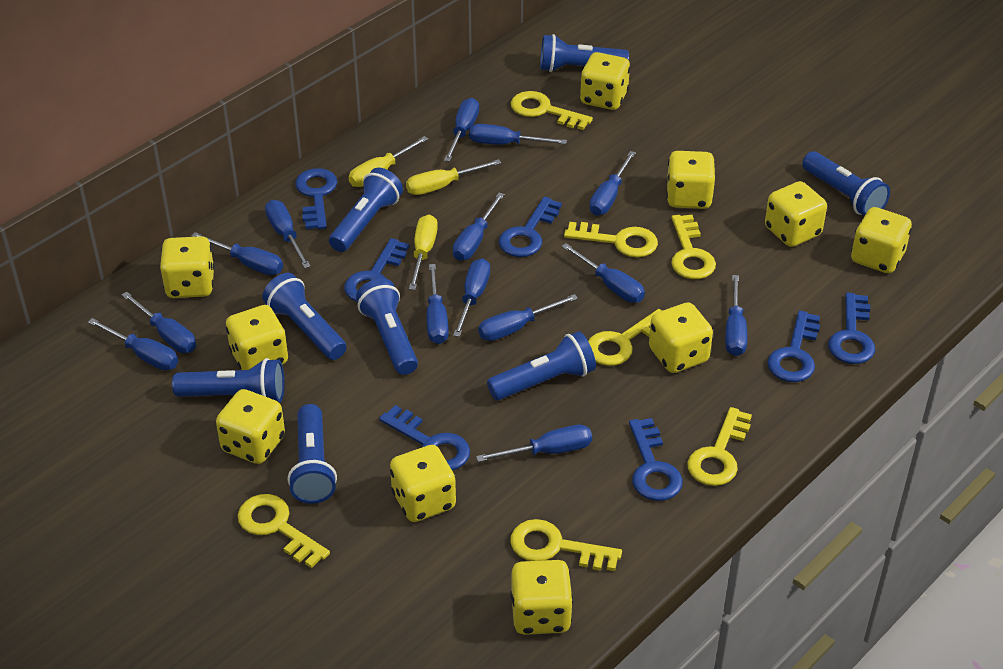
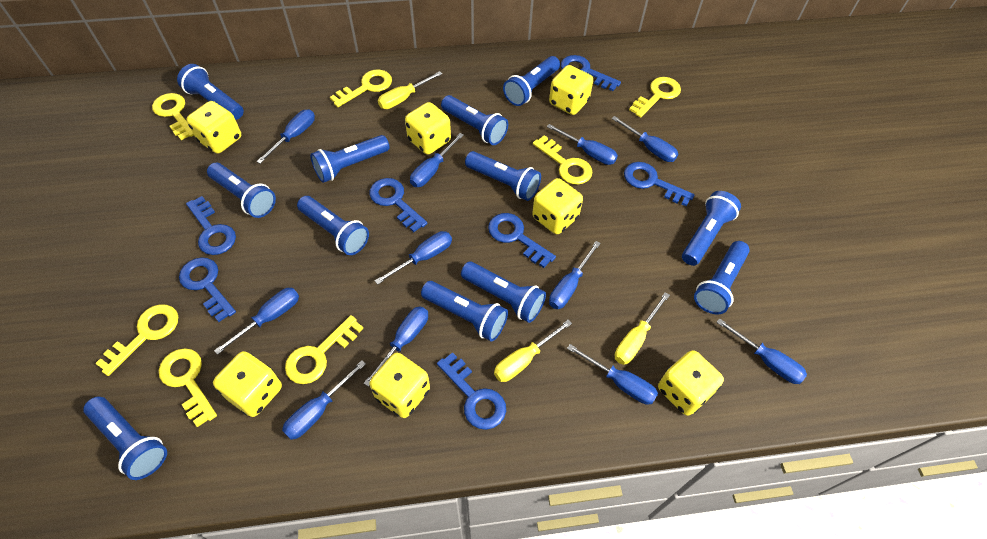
blue flashlight: [172,358,284,402] [262,273,347,360] [288,404,337,504] [329,168,403,252] [356,278,418,375] [487,331,596,400] [540,34,629,72] [802,151,890,216] = 8 -> [84,396,167,480] [177,64,244,120] [207,163,276,218] [297,196,369,255] [310,135,390,183] [421,281,508,341] [441,95,508,145] [461,262,546,323] [465,151,541,201] [503,56,560,106] [682,191,741,266] [694,241,750,314] = 12
blue screwdriver: [88,318,178,370] [121,291,196,353] [191,232,283,275] [265,200,311,268] [427,264,449,344] [444,98,479,162] [453,193,505,261] [453,258,490,337] [469,124,567,145] [476,425,592,462] [478,294,578,341] [561,243,645,303] [590,151,636,215] [725,275,747,356] = 14 -> [214,288,299,355] [256,109,315,164] [282,360,366,440] [364,306,428,387] [375,231,452,285] [410,133,464,187] [547,124,618,165] [549,241,601,309] [567,344,658,405] [611,116,678,162] [716,318,807,384] = 11
yellow dice: [160,236,215,298] [216,389,285,464] [226,305,288,370] [390,445,456,522] [510,560,573,635] [580,52,630,110] [649,302,713,373] [666,151,715,209] [765,181,827,247] [851,207,912,273] = 10 -> [186,101,241,154] [213,351,282,417] [369,352,430,418] [405,102,451,155] [532,178,583,234] [549,65,593,115] [658,350,724,416] = 7

